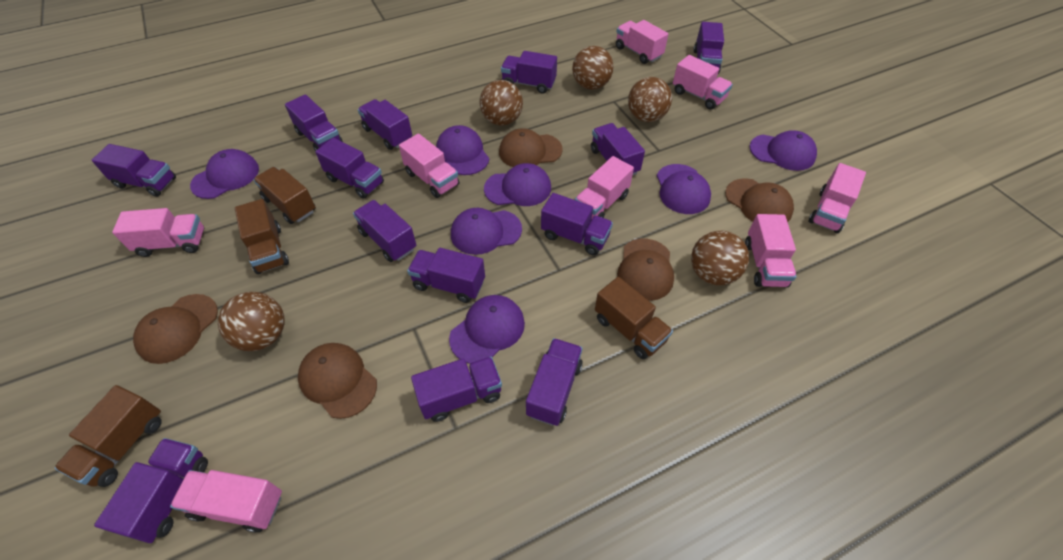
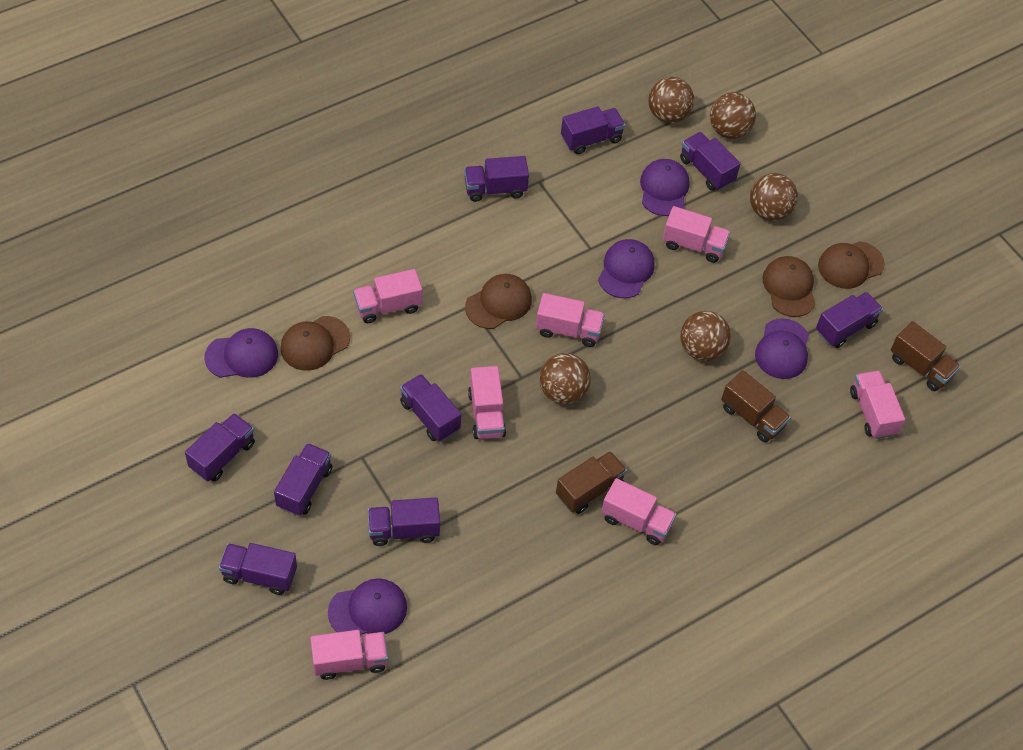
brown cap: [133,294,218,364] [298,343,377,419] [499,128,563,167] [617,239,674,301] [725,178,794,222] = 5 -> [280,316,350,371] [465,274,532,329] [762,256,816,317] [818,241,885,289] = 4
brown truck: [54,385,162,487] [235,199,289,274] [253,167,316,224] [595,277,673,359] = 4 -> [556,451,627,514] [721,370,791,442] [890,321,961,391] = 3
pink truck: [112,208,204,257] [170,470,282,533] [399,133,459,198] [575,156,634,218] [616,20,668,64] [673,55,733,109] [745,214,797,287] [809,163,866,233] = 8 -> [310,630,388,680] [353,269,422,323] [468,366,506,439] [536,293,605,347] [601,478,676,545] [663,206,730,263] [850,371,905,439] = 7
purple cap: [190,149,259,199] [436,125,489,175] [449,295,525,364] [451,208,522,255] [484,163,551,206] [657,164,711,214] [750,130,817,171] = 7 -> [204,328,278,378] [328,578,407,635] [598,239,655,298] [640,159,690,216] [755,318,809,379] = 5
purple truck: [92,144,176,197] [94,438,208,543] [285,94,343,151] [315,138,384,199] [353,200,416,262] [358,99,412,150] [407,248,485,303] [411,357,502,422] [501,51,557,94] [526,338,583,426] [541,193,613,255] [591,123,645,176] [694,22,724,74] = 13 -> [185,413,255,481] [219,543,297,595] [274,443,332,516] [368,498,440,546] [400,374,461,442] [464,156,529,202] [561,106,625,154] [680,132,741,191] [816,292,883,348] = 9

